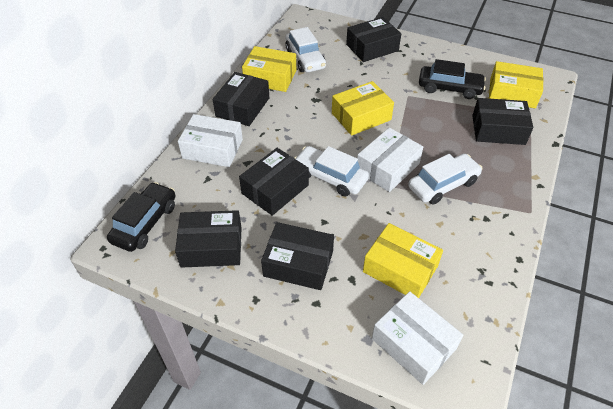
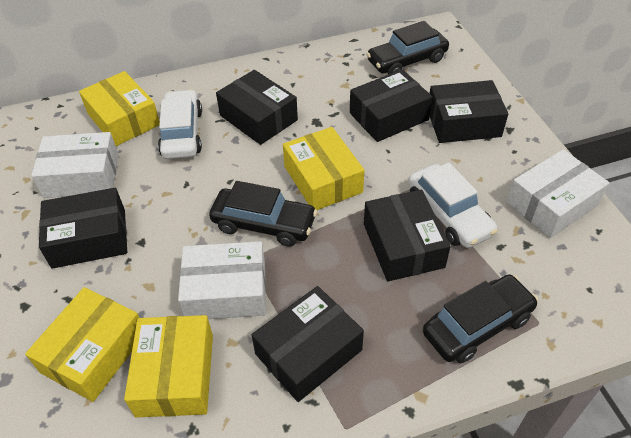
black car: [107,182,176,252] [419,59,486,99] = 2 -> [209,181,317,247] [366,21,449,75] [423,275,538,363] = 3
white car: [285,27,326,72] [294,146,369,196] [408,153,483,205] = 3 -> [158,89,202,159] [408,162,498,248] = 2

